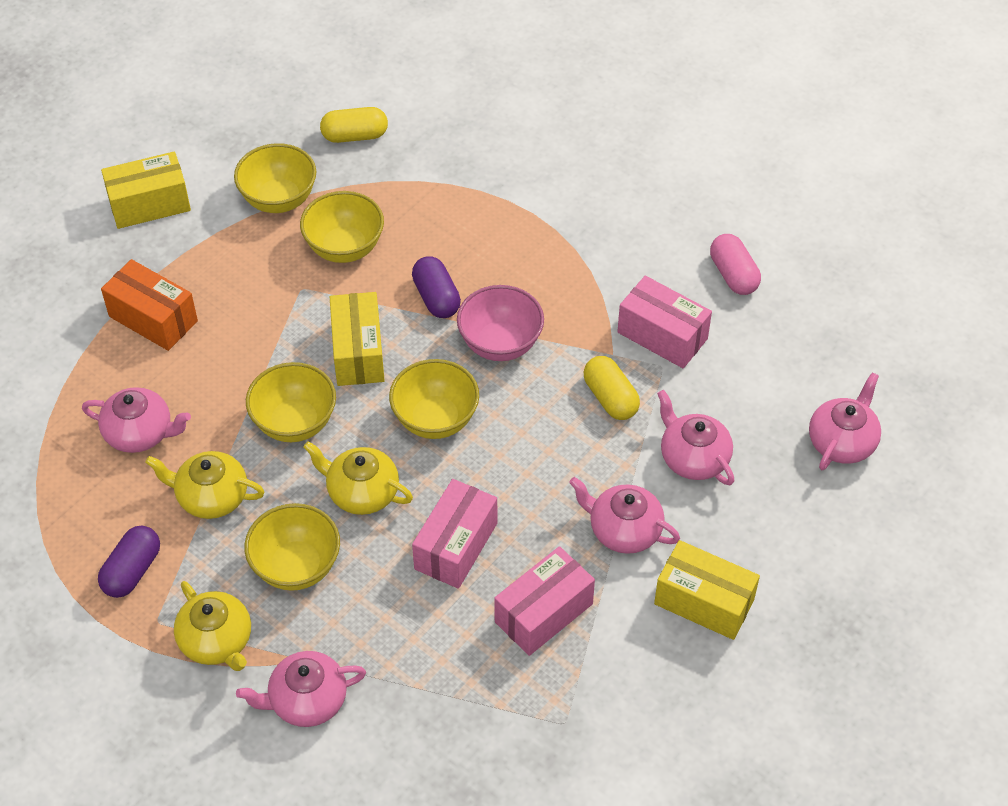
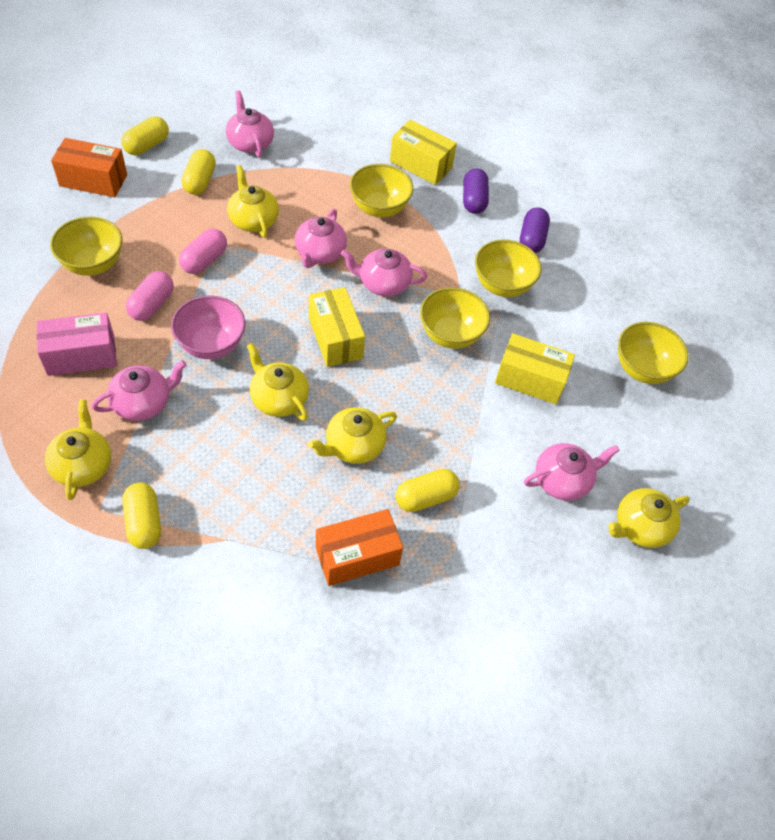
orange box: [101,259,198,351] = 1 -> [51,138,127,197] [316,509,403,586] = 2
pink box: [412,479,497,589] [494,546,595,656] [617,276,712,368] = 3 -> [36,312,117,376] = 1
pink capsule: [710,234,761,295] = 1 -> [126,271,174,321] [179,229,227,274] = 2
yellow capsule: [320,107,388,143] [584,356,640,420] = 2 -> [121,116,169,155] [122,483,161,549] [181,149,216,195] [396,469,460,512] = 4
yellow teapot: [145,451,264,519] [174,581,251,671] [303,441,413,515] = 3 -> [45,399,111,500] [227,165,279,238] [247,343,309,421] [308,407,397,464] [608,488,690,548] = 5

